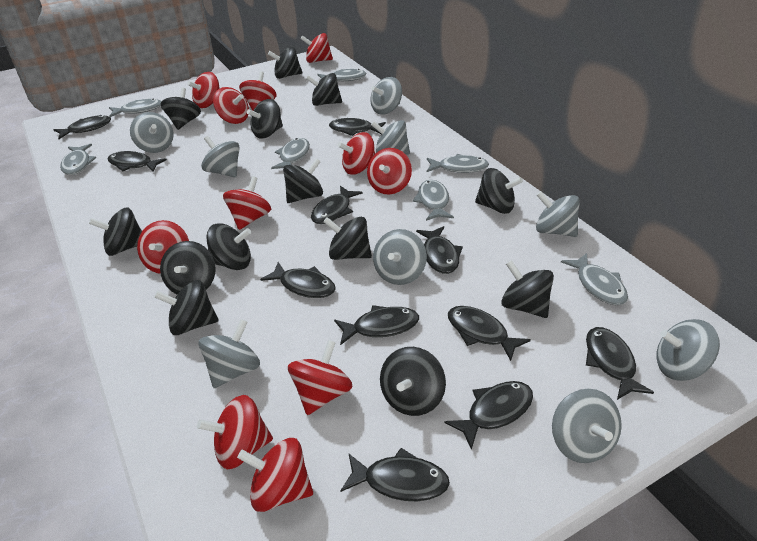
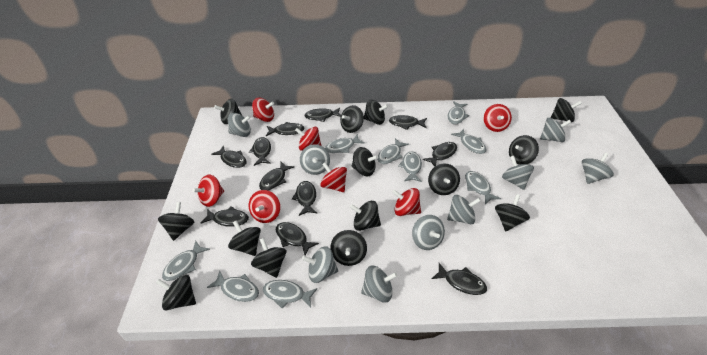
black spinning top: [89,207,142,256] [154,280,219,335] [160,241,216,294] [161,88,201,130] [206,223,251,270] [247,99,283,138] [268,47,302,79] [283,158,323,203] [306,73,342,106] [323,217,372,260] [380,347,446,416] [475,168,523,214] [501,260,554,318] = 13 -> [156,275,196,310] [158,202,194,241] [214,99,242,124] [228,221,261,256] [251,238,286,278] [330,230,367,266] [340,105,364,133] [350,201,381,231] [352,147,378,176] [364,100,388,125] [428,164,460,195] [495,194,530,231] [509,135,539,165] [551,98,582,122] = 14
grey fish: [60,144,96,175] [109,99,161,117] [271,138,310,169] [318,69,367,81] [413,180,454,221] [427,154,489,173] [561,253,628,305] = 7 -> [162,241,210,281] [207,270,259,302] [263,280,317,309] [325,134,365,153] [377,138,409,164] [398,152,422,182] [448,101,469,124] [451,129,486,154] [465,171,501,204] = 9
red spinning top: [137,220,189,274] [187,72,220,108] [197,395,273,469] [213,87,249,124] [223,176,271,230] [237,438,313,512] [239,71,277,111] [288,340,353,415] [300,33,333,63] [338,132,375,175] [367,148,412,195] = 11 -> [192,175,224,207] [249,190,280,223] [252,98,274,122] [295,127,321,151] [320,162,347,192] [392,188,421,216] [484,104,512,132] = 7

